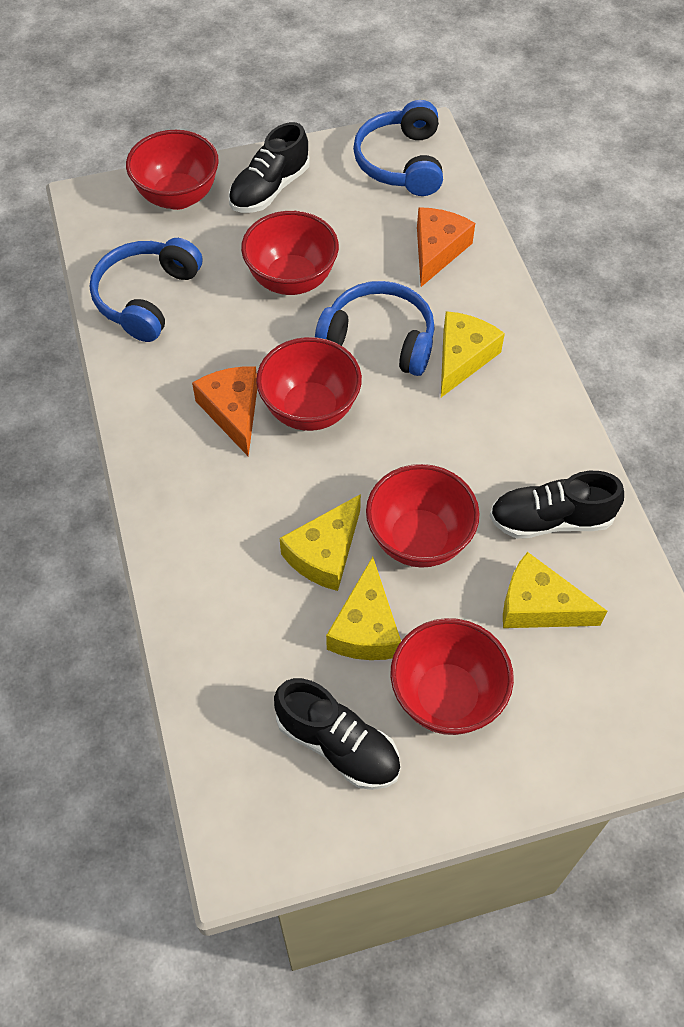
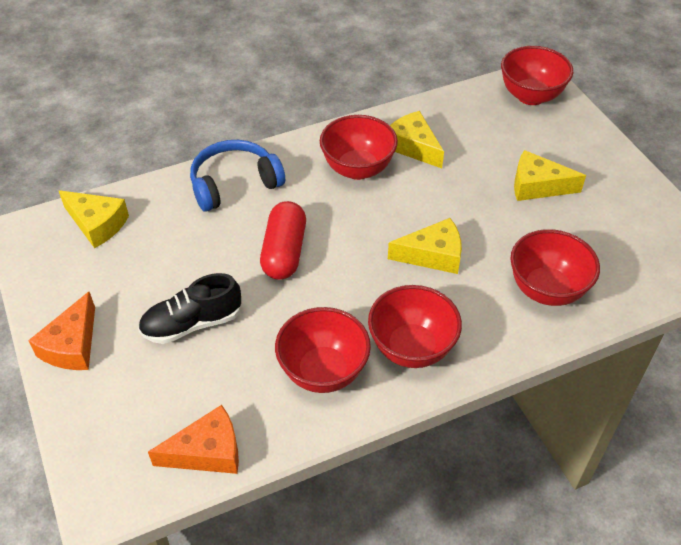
black shoe: [229,122,310,213] [274,678,401,790] [490,471,624,539] = 3 -> [138,273,241,344] = 1
blue headphones: [90,238,202,342] [315,281,435,376] [353,100,443,196] = 3 -> [190,140,285,212] = 1
red capsule: none = 0 -> [260,201,306,280] = 1

